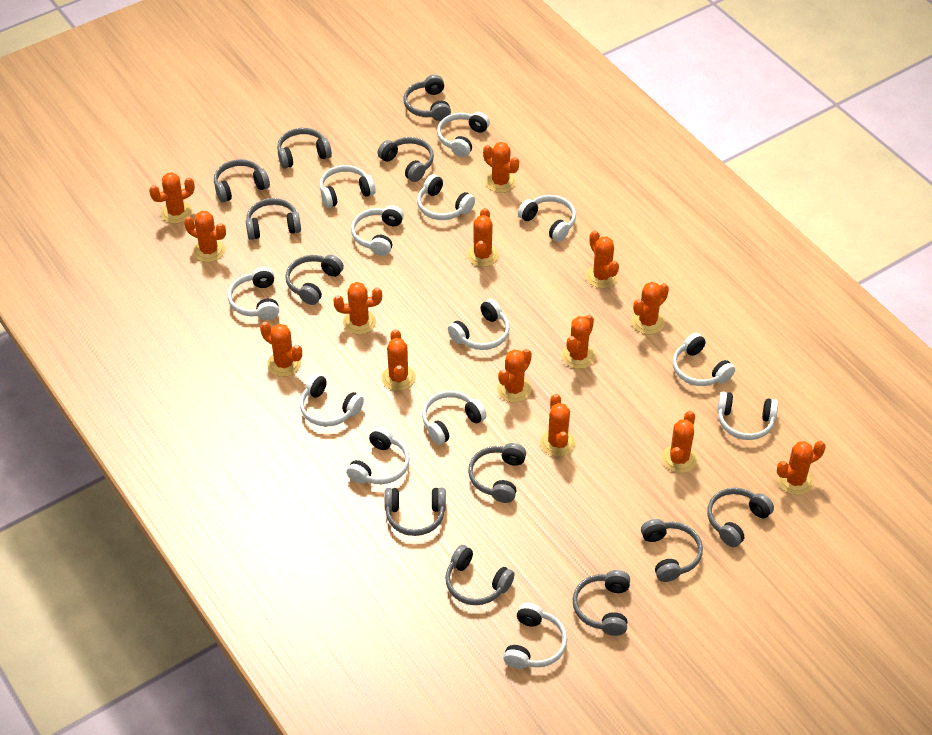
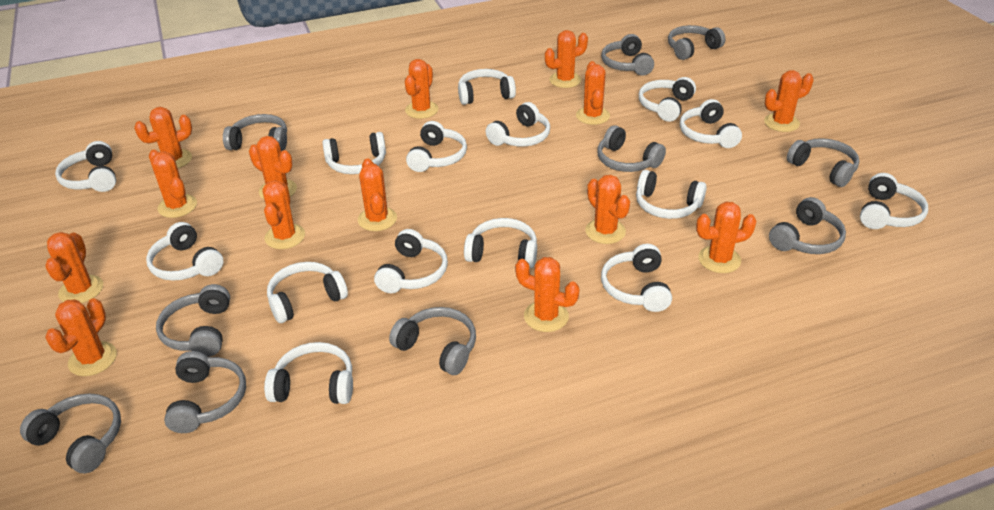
grey headphones: [214,159,270,203] [246,198,301,240] [277,128,332,169] [285,255,344,305] [377,137,434,182] [384,488,446,536] [403,75,451,121] [445,545,515,605] [468,443,526,503] [573,570,630,636] [641,519,703,582] [707,488,774,548] = 12 -> [20,393,121,473] [156,284,230,357] [164,351,246,433] [223,114,287,151] [389,307,476,375] [597,125,666,172] [601,34,654,76] [668,25,725,60] [769,197,846,254] [787,138,859,187] = 10
white headphones: [228,267,279,320] [300,374,364,427] [319,165,376,208] [346,427,410,484] [351,205,404,256] [417,174,475,220] [422,391,487,445] [437,112,490,157] [448,299,510,350] [503,603,567,669] [518,195,576,242] [673,333,735,386] [717,391,778,440] = 13 -> [55,141,116,192] [146,222,224,281] [264,342,353,404] [267,262,348,323] [322,132,386,174] [374,229,448,293] [406,121,467,172] [458,69,516,105] [464,218,537,268] [486,102,550,147] [601,244,672,312] [636,170,707,219] [639,77,696,122] [680,99,742,148] [860,173,928,229] = 15

